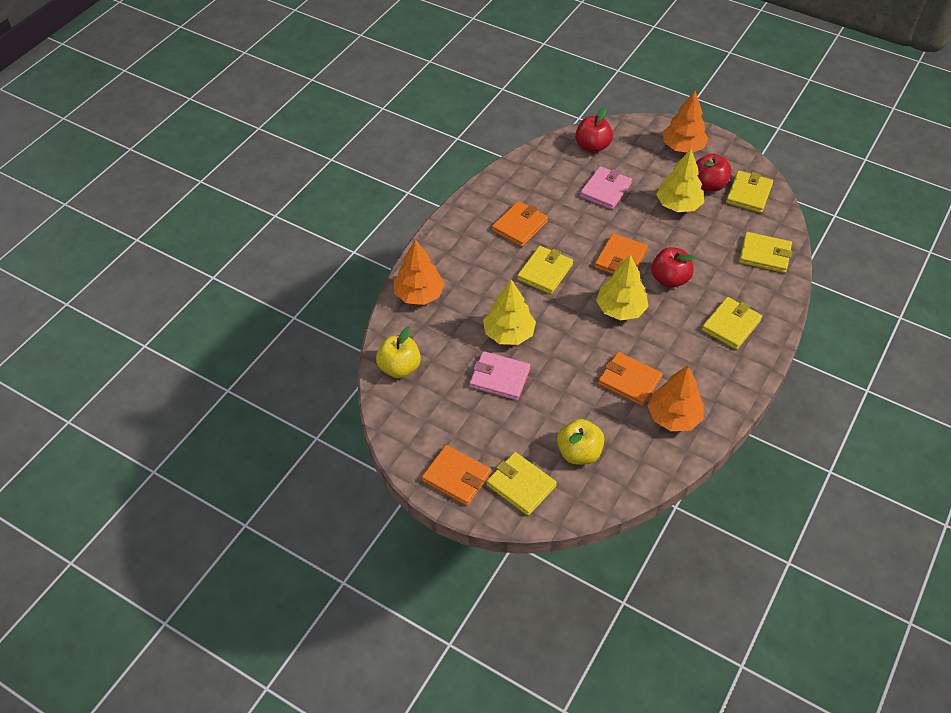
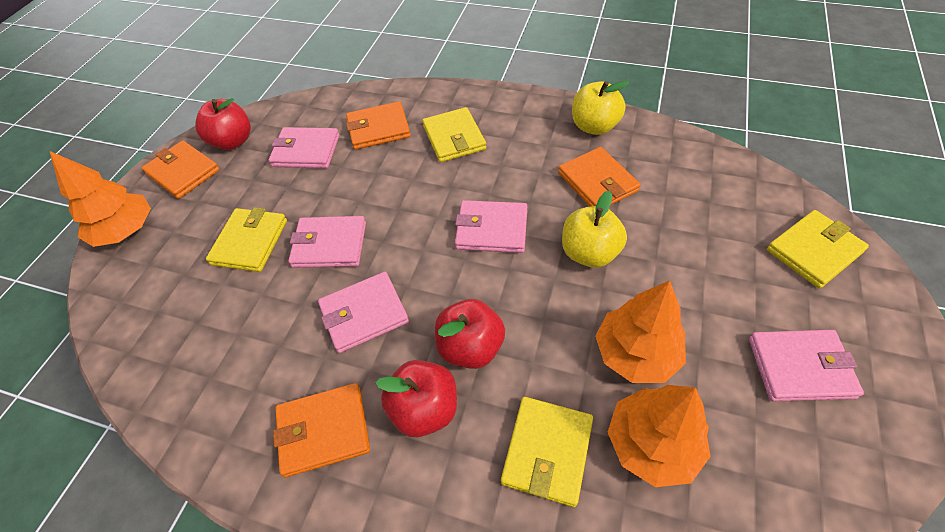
pink wallet: [469,351,530,400] [580,166,632,210] = 2 -> [269,127,339,168] [288,216,366,268] [318,272,409,353] [455,200,527,253] [749,330,864,401] = 5
yellow tree: [483,280,536,345] [596,254,648,321] [656,149,704,212] = 3 -> none = 0
yellow wallet: [486,452,557,516] [517,246,573,294] [702,297,762,350] [726,171,773,213] [739,232,792,273] = 5 -> [206,207,287,272] [422,107,486,162] [501,397,593,507] [767,210,869,288] = 4

